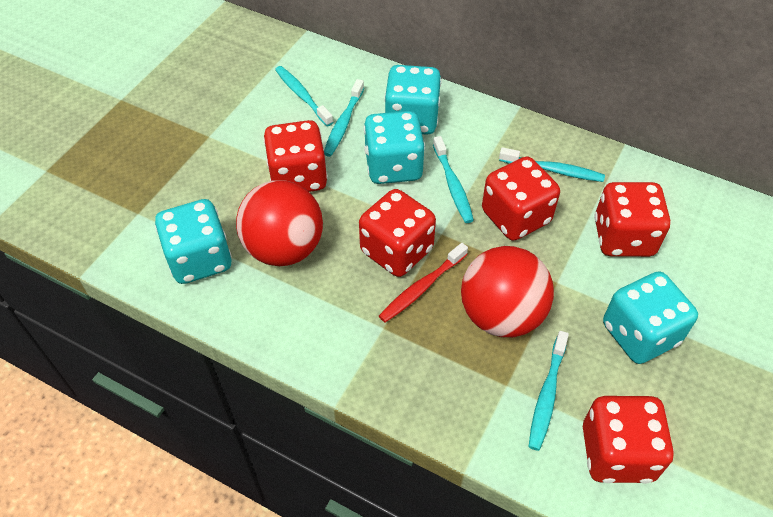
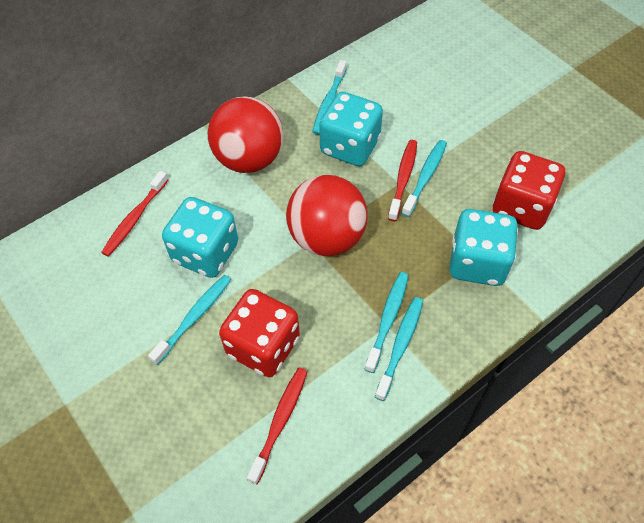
red dice: [263,120,328,192] [359,189,436,277] [482,157,560,241] [583,396,674,484] [594,182,671,257] = 5 -> [219,289,300,377] [493,151,565,230] = 2
red toothbrush: [379,243,468,322] = 1 -> [101,171,168,257] [247,367,308,484] [388,140,417,221] = 3
turquoise dice: [155,199,232,284] [364,111,425,184] [384,65,442,135] [603,271,698,364] = 4 -> [162,197,238,278] [319,92,383,166] [449,209,518,286] = 3

